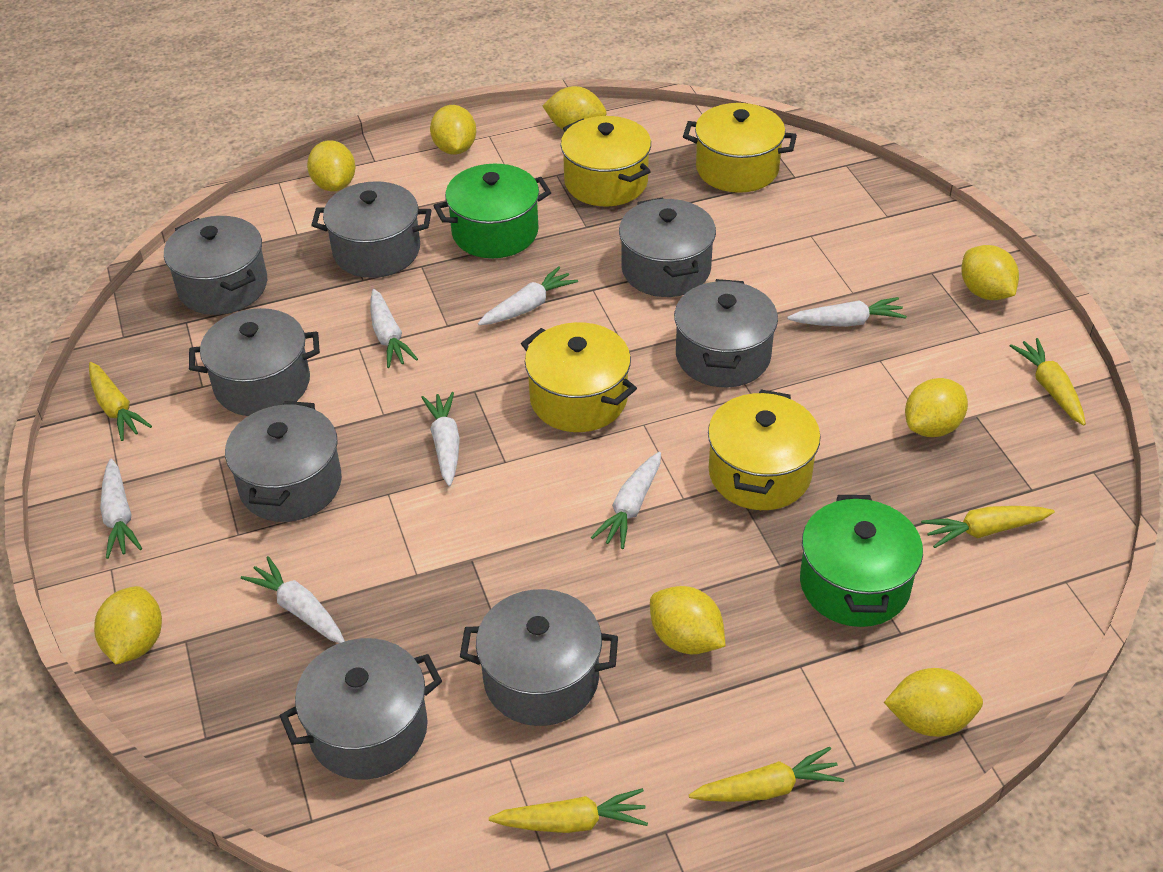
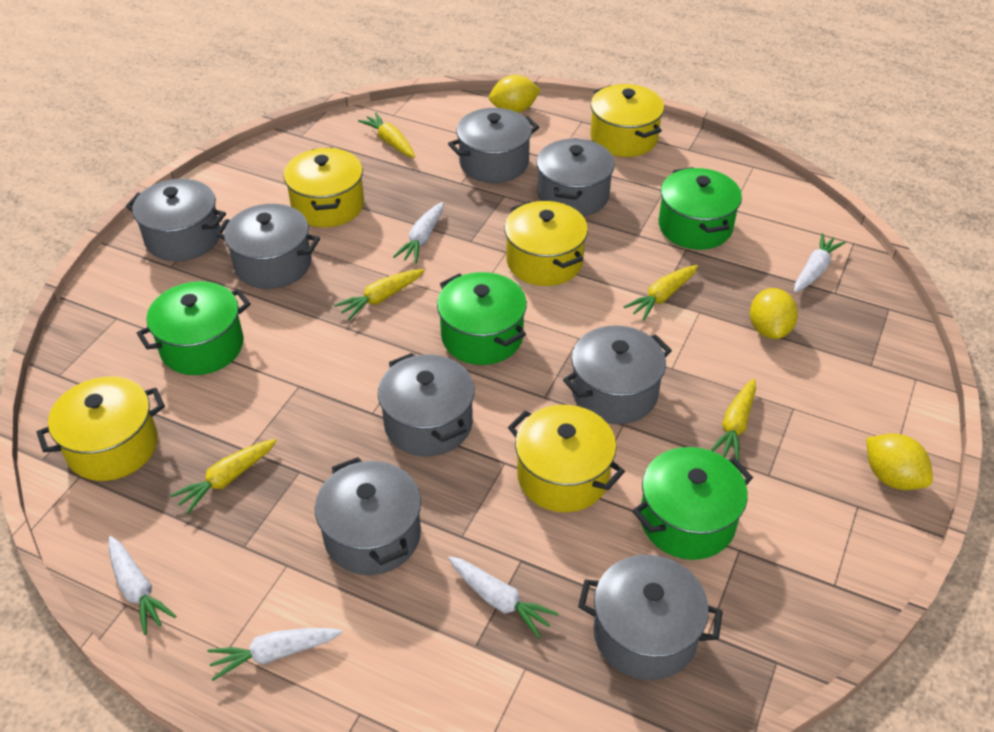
green pot: [434,163,551,258] [800,495,923,627] = 2 -> [136,281,251,375] [437,272,527,365] [632,447,753,560] [659,167,742,250] = 4
white carrot: [100,459,142,559] [241,556,345,643] [371,289,418,368] [421,392,460,486] [478,266,578,325] [591,452,661,549] [787,297,907,327] = 7 -> [109,536,176,635] [207,628,343,681] [393,202,444,263] [448,556,559,639] [794,233,846,293] = 5
yellow lemon: [94,586,162,665] [307,140,355,191] [430,105,476,154] [542,86,607,129] [650,586,726,654] [884,668,983,737] [905,378,968,437] [961,245,1019,300] = 8 -> [489,75,541,113] [750,288,798,339] [866,434,933,490] = 3
yellow pot: [521,322,637,432] [561,116,651,206] [683,103,797,193] [708,390,821,510] = 4 -> [36,377,165,481] [283,147,364,227] [504,201,588,286] [508,405,625,512] [590,84,664,157] = 5

